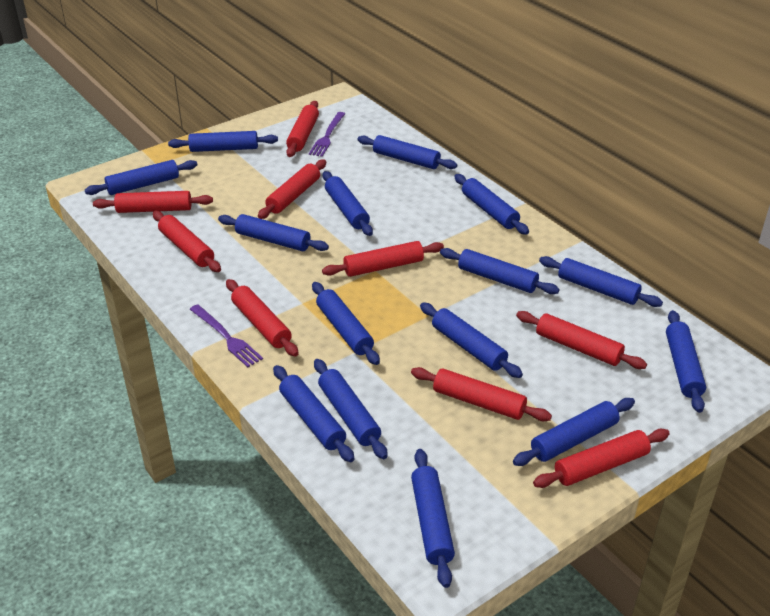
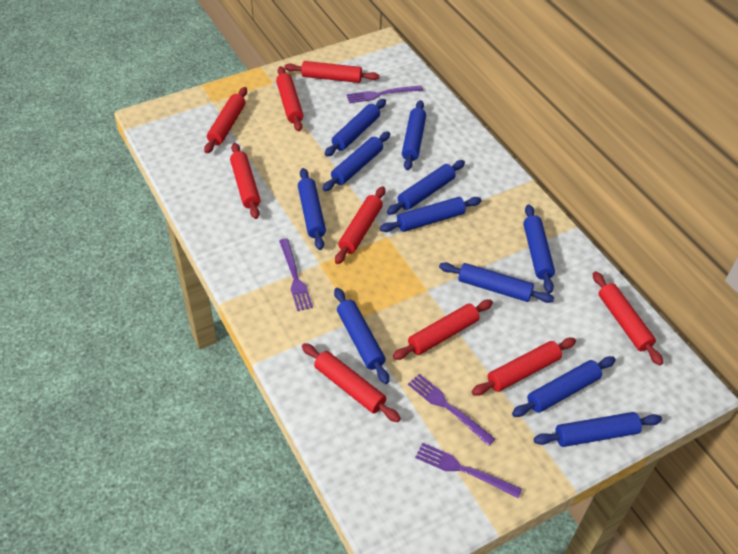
blue rolling pin: [85,160,197,195] [168,131,278,152] [218,214,329,251] [273,365,354,462] [312,282,380,365] [314,359,388,459] [323,171,373,236] [358,135,457,169] [411,449,455,588] [420,303,523,378] [440,248,560,294] [454,174,529,235] [513,398,635,466] [539,256,663,307] [666,310,706,413] = 15 -> [298,168,326,250] [322,131,390,191] [325,99,386,157] [334,288,389,384] [380,197,482,232] [387,160,465,215] [402,100,426,170] [439,262,554,303] [512,356,616,417] [523,204,555,293] [534,412,662,447] = 11
purple fork: [190,304,263,367] [309,112,345,157] = 2 -> [279,238,313,311] [347,86,423,103] [408,374,495,446] [415,443,522,498] = 4

